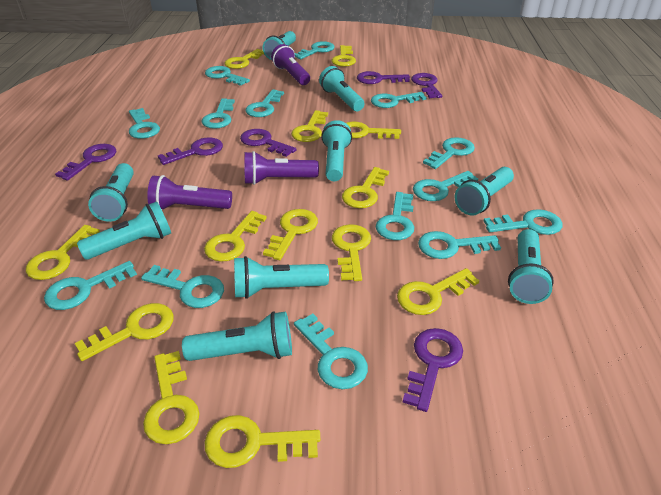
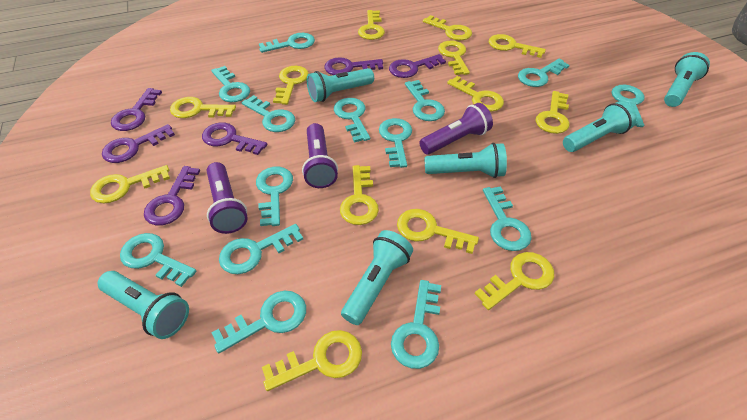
turquoise flashlight: [77,201,171,260] [88,163,134,222] [182,311,292,361] [234,256,329,299] [263,31,296,60] [319,66,364,111] [321,120,352,181] [455,167,514,216] [508,229,554,304] = 9 -> [98,271,189,339] [307,68,374,102] [341,230,413,325] [425,143,507,178] [563,101,637,152] [664,52,710,107] = 6

